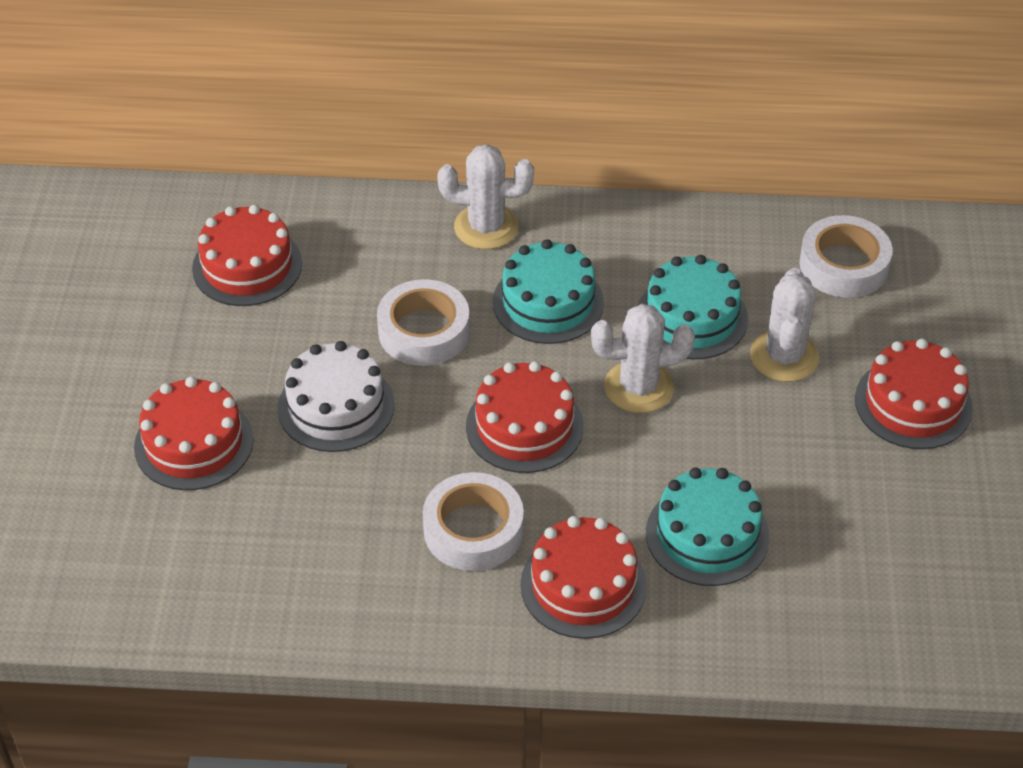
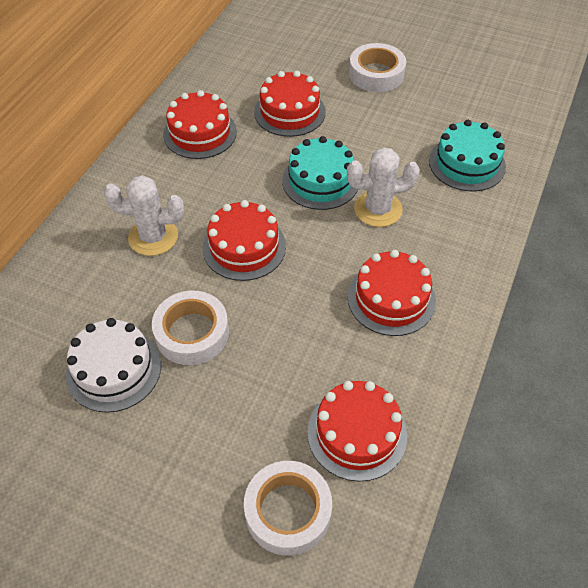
turquoise cake: [493,240,604,344] [637,255,748,359] [646,468,770,586] = 3 -> [282,136,358,210] [429,120,506,192] = 2
white cactus: [437,144,534,249] [591,304,695,413] [750,268,819,382] = 3 -> [104,175,184,256] [347,148,420,227] = 2

